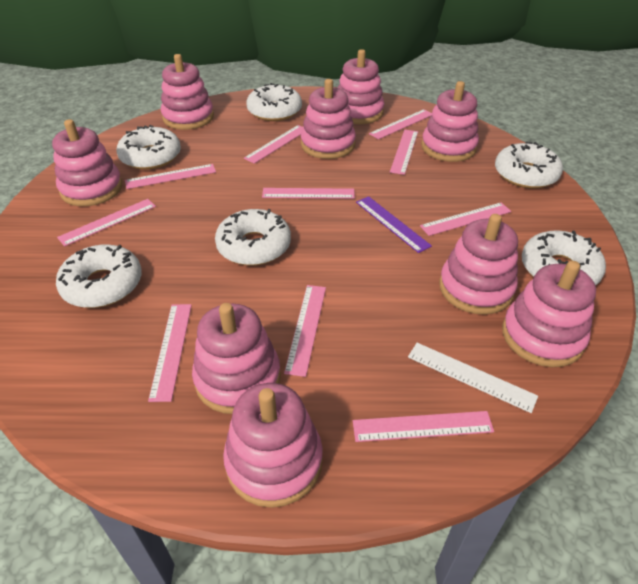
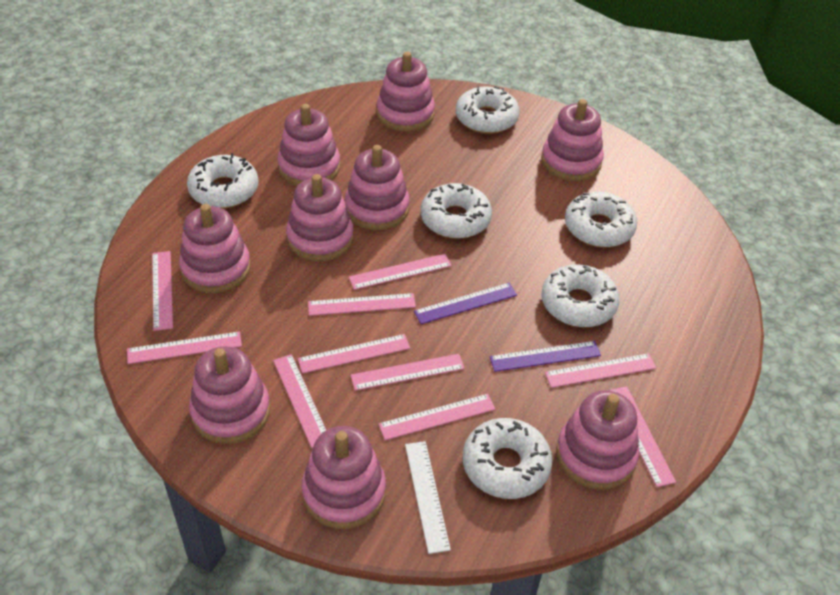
purple ruler: [356,196,432,253] = 1 -> [414,283,517,324] [490,341,601,372] = 2

